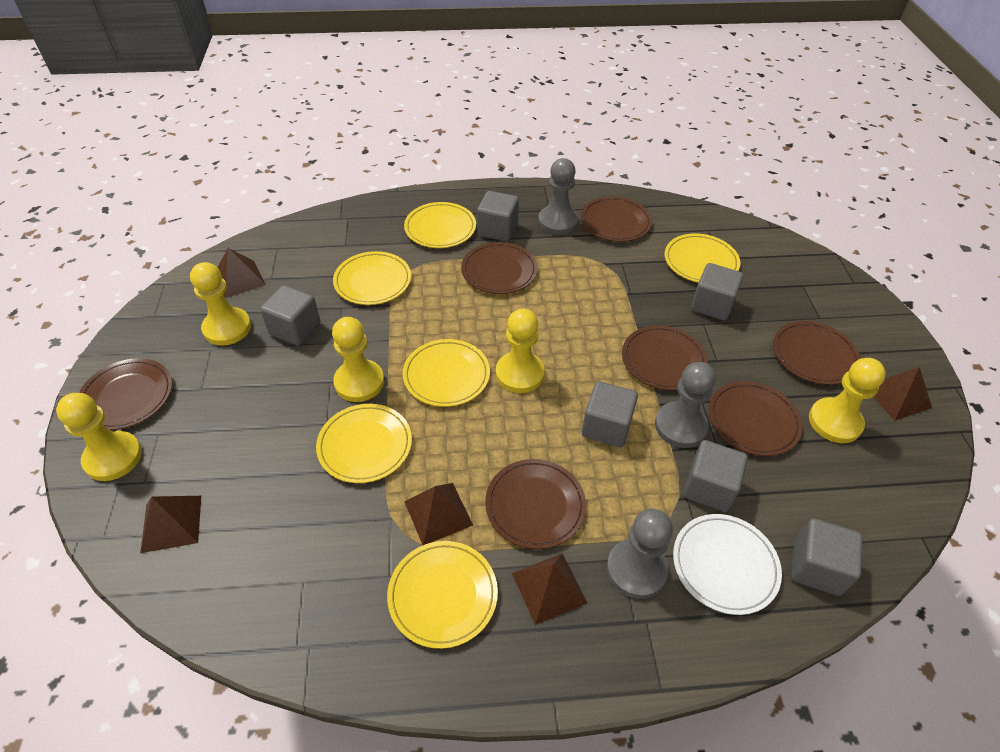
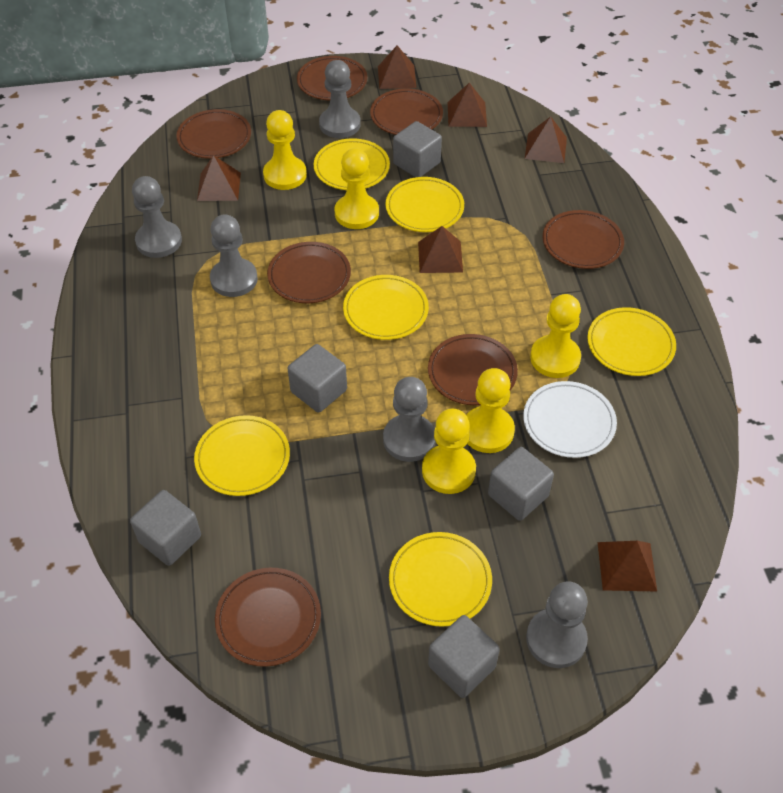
brown pyramid: [140,496,201,553] [217,248,266,298] [405,483,473,545] [512,554,587,625] [874,367,932,421] = 5 -> [197,155,241,201] [378,45,417,89] [418,226,463,273] [448,83,487,127] [525,116,567,163] [598,541,657,592] = 6
grey cube: [260,285,320,346] [477,191,519,242] [582,381,638,447] [683,440,748,512] [691,263,744,321] [791,518,863,596] = 6 -> [130,490,201,566] [287,344,347,413] [393,121,442,177] [428,615,500,698] [488,447,554,521] = 5
grey pawn: [538,158,578,235] [607,509,673,599] [655,362,716,448] = 3 -> [132,176,182,258] [210,214,258,297] [319,60,361,138] [383,377,436,462] [526,581,588,668] = 5

